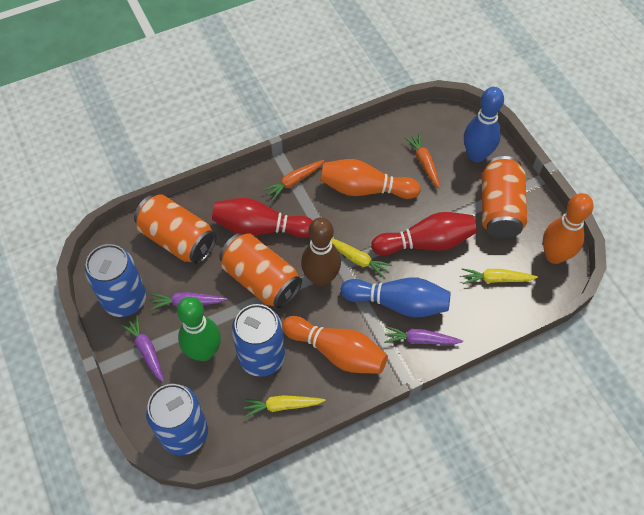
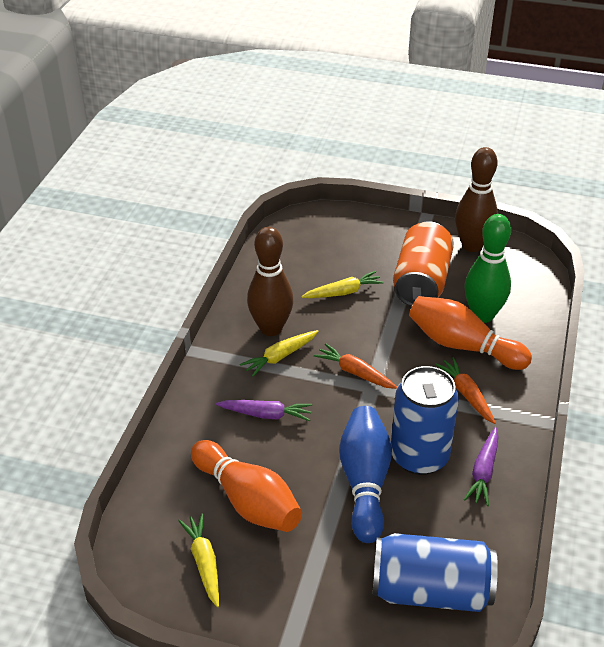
blue bowling pin: [341,277,451,317] [464,87,504,162] = 2 -> [339,406,392,543] = 1
blue can: [85,244,146,317] [146,384,208,455] [232,304,285,377] = 3 -> [372,533,498,612] [391,366,459,475] = 2
brown bowling pin: [301,217,341,287] = 1 -> [247,227,294,336] [455,147,498,252] = 2
orange bowling pin: [282,316,388,374] [320,159,421,199] [543,193,593,264] = 3 -> [191,440,302,532] [409,296,532,370] = 2
orange can: [134,194,217,264] [219,233,302,309] [482,156,527,238] = 3 -> [393,221,454,307] = 1
purple carrot: [121,315,164,383] [150,292,228,310] [384,326,463,345] = 3 -> [216,400,312,421] [464,427,499,506] = 2
red bowling pin: [212,198,313,238] [371,212,477,256] = 2 -> none = 0

